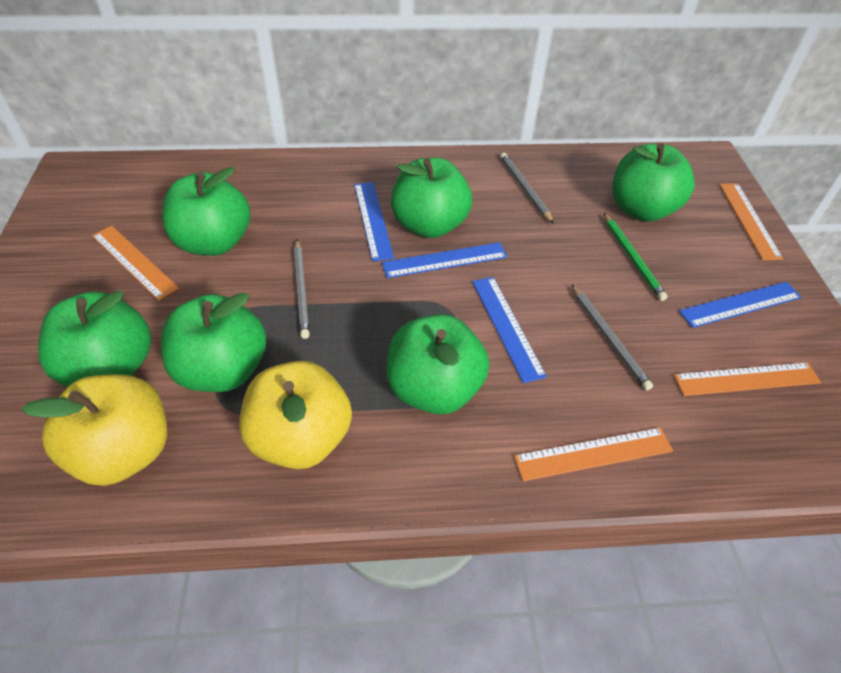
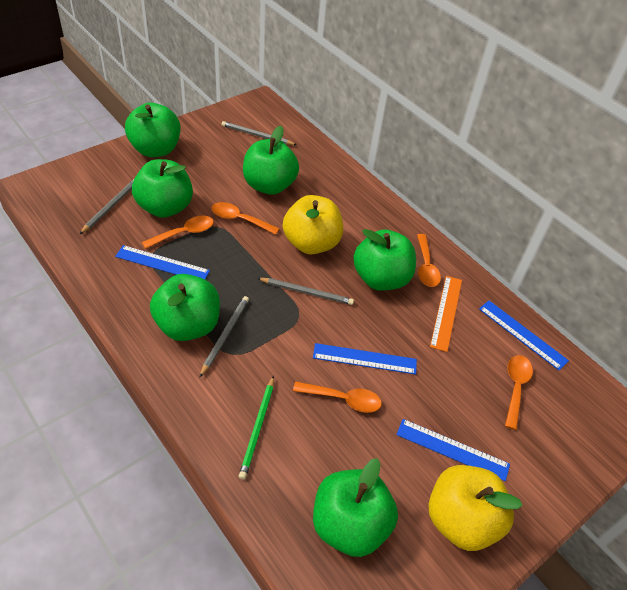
grey pencil: [294,239,310,339] [500,153,554,224] [571,284,653,391] = 3 -> [80,178,135,234] [200,296,249,377] [222,121,297,145] [257,278,354,305] = 4
orange ruler: [92,226,179,300] [514,427,673,481] [674,362,821,396] [719,184,783,260] = 4 -> [430,276,462,352] = 1
orange spoon: none = 0 -> [142,216,214,249] [212,202,280,235] [293,382,382,413] [417,234,441,287] [505,355,533,430] = 5

